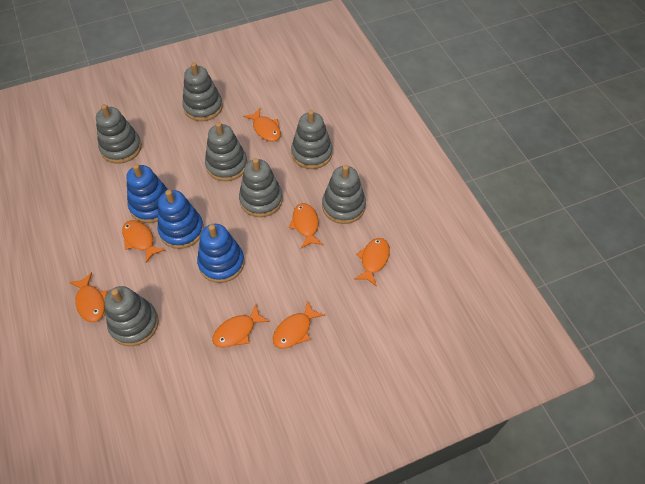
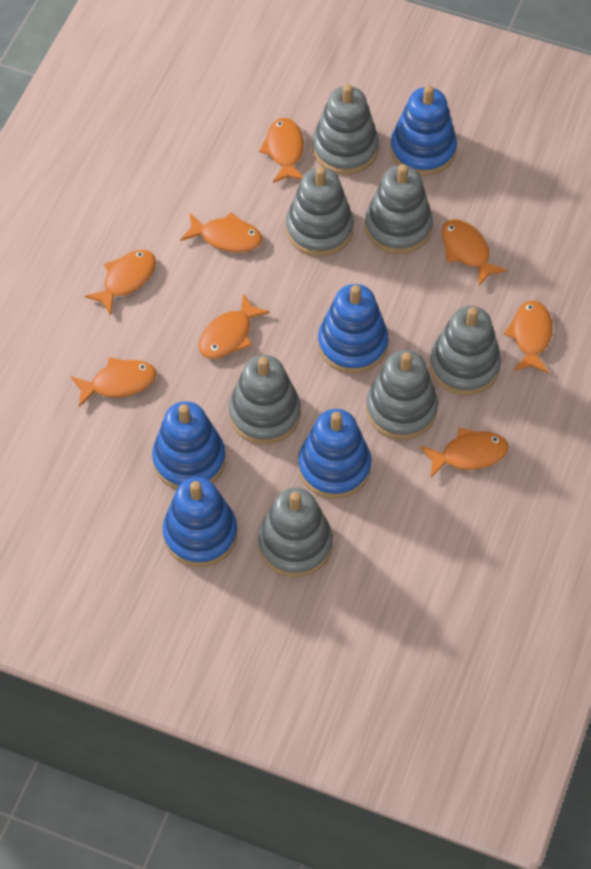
blue stacking toy: [126,164,169,223] [157,190,204,249] [197,224,245,283] = 3 -> [152,401,225,489] [163,477,237,567] [298,409,371,499] [318,284,388,374] [390,85,457,176] = 5
orange fish: [69,272,108,322] [122,220,165,263] [212,305,270,348] [243,108,281,142] [273,301,325,349] [289,203,323,248] [354,238,390,287] = 7 -> [71,357,156,407] [85,250,156,316] [181,212,262,252] [199,293,270,359] [259,118,304,183] [421,428,508,478] [442,219,507,286] [504,300,553,373] = 8

